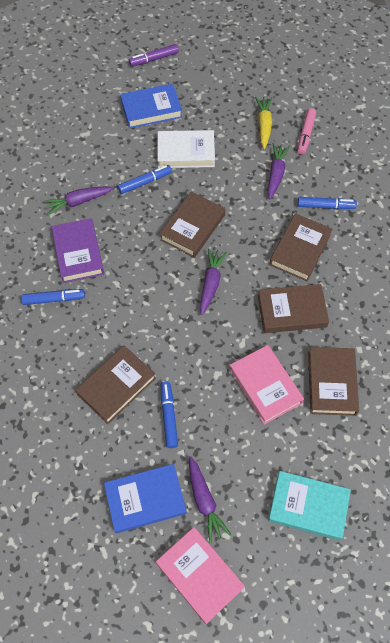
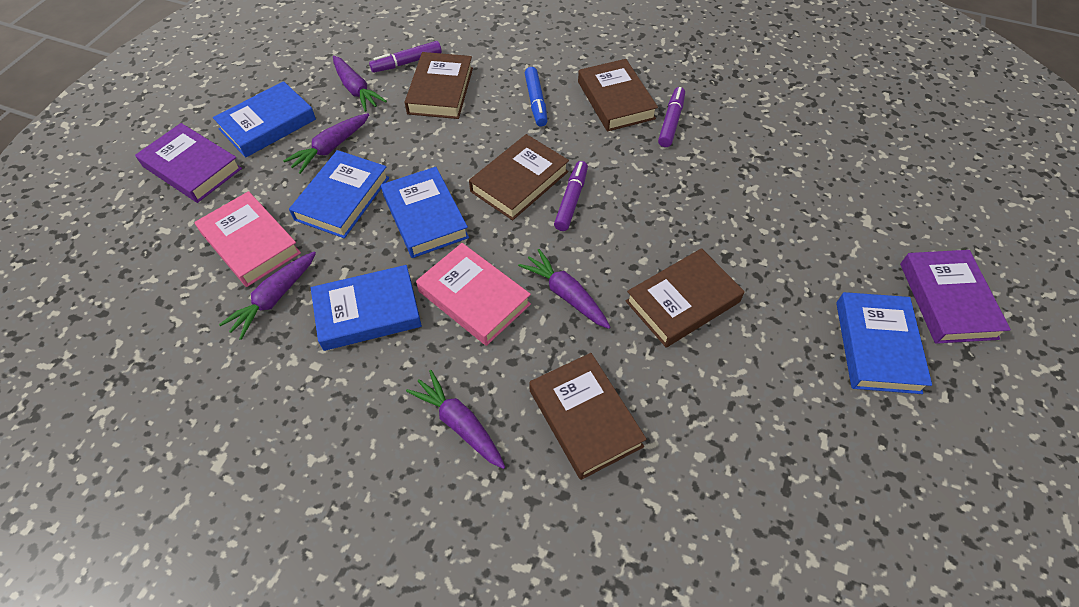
blue book: [104,464,186,533] [120,84,182,129] = 2 -> [213,81,316,158] [289,150,389,238] [311,265,422,351] [381,167,469,258] [836,292,932,394] = 5
blue marker: [21,289,85,305] [118,165,172,194] [161,382,178,448] [297,197,357,209] = 4 -> [525,67,548,126] = 1
pink marker: [298,108,316,155] = 1 -> none = 0
purple book: [52,218,104,283] = 1 -> [135,123,242,203] [900,250,1011,344] = 2
purple carrot: [43,186,114,216] [189,456,231,543] [200,249,227,315] [268,143,290,199] = 4 -> [219,251,316,340] [283,113,370,174] [333,56,387,112] [406,370,505,469] [518,249,610,329] = 5
purple marker: [129,44,179,67] = 1 -> [369,41,442,73] [554,161,588,231] [658,87,685,147] = 3
turquoise book: [268,471,351,540] = 1 -> none = 0
white book: [157,130,215,168] = 1 -> none = 0
yellow carrot: [255,97,272,149] = 1 -> none = 0

